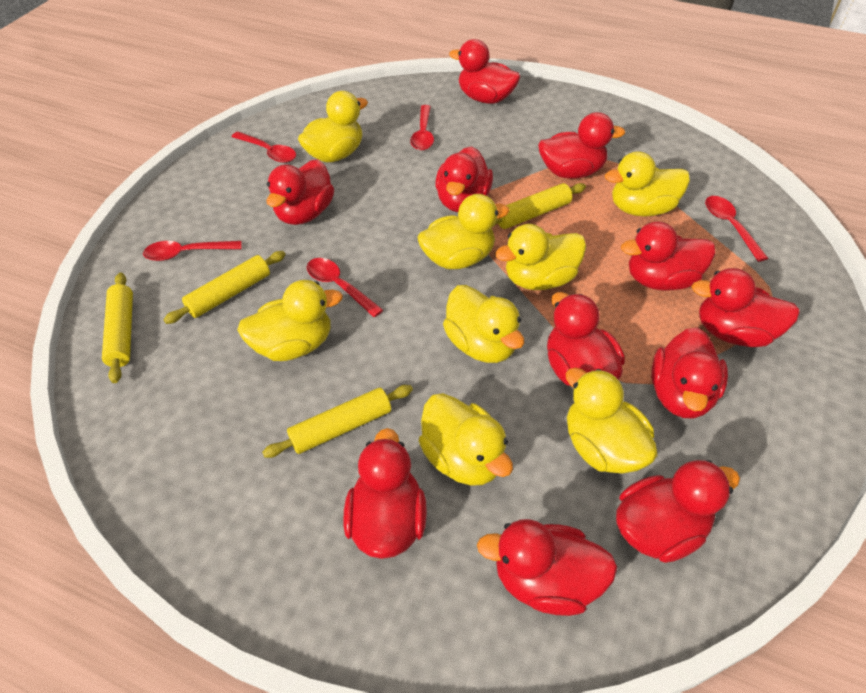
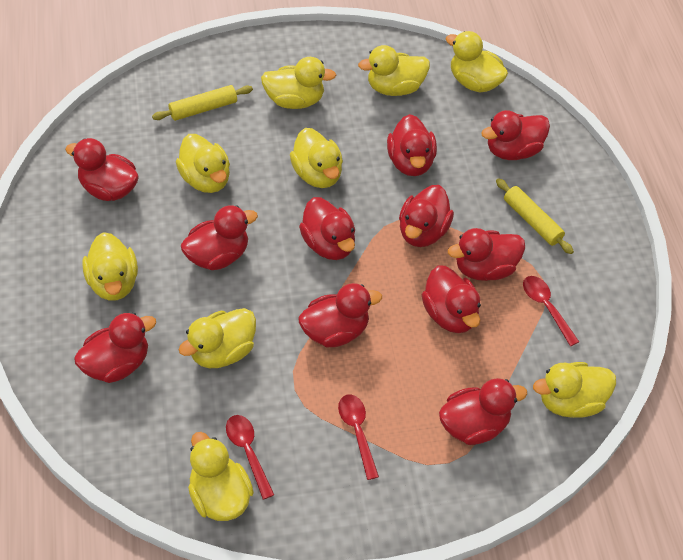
red spoon: [143,241,242,261] [232,132,296,163] [307,258,383,317] [410,105,434,151] [705,196,768,262] = 5 -> [226,415,274,500] [338,394,379,480] [523,276,579,346] = 3
yellow duck: [237,280,343,361] [298,91,368,162] [418,194,509,269] [419,393,513,486] [443,285,524,363] [495,224,586,290] [566,368,658,474] [605,151,690,217] = 8 -> [82,232,138,301] [176,134,230,193] [179,308,256,368] [188,432,254,521] [261,57,336,109] [290,128,343,188] [358,45,430,96] [446,31,508,92] [533,362,616,418] = 9
yellow rolling pin: [102,273,133,383] [163,251,286,324] [262,385,413,458] [494,183,586,229] = 4 -> [152,85,253,121] [496,178,574,254] = 2

